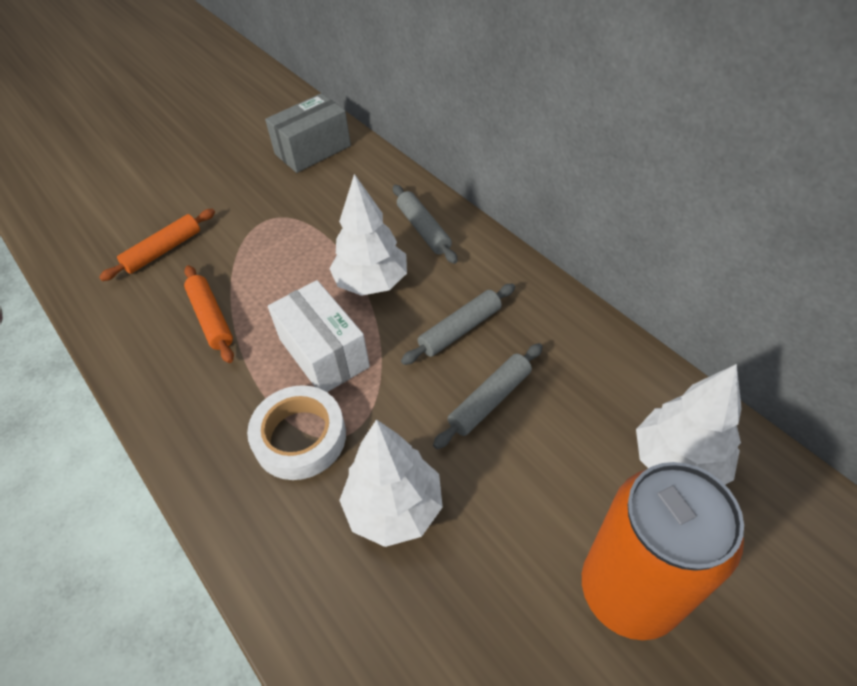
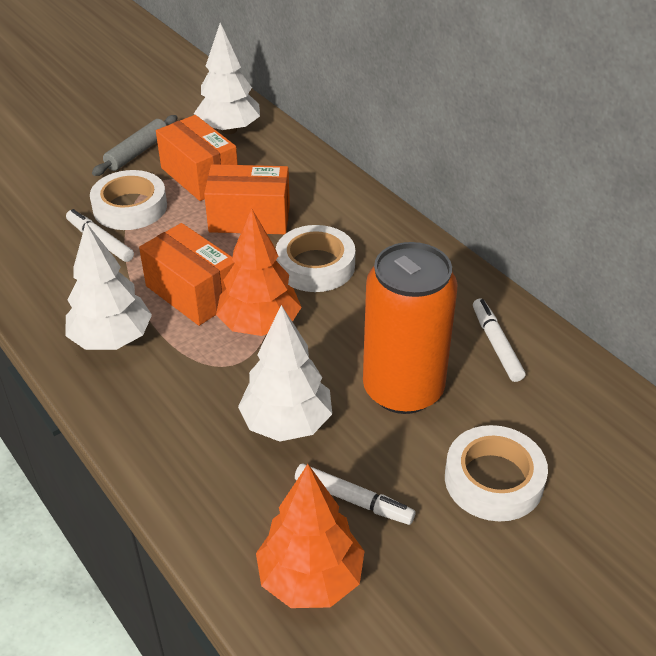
grey box: [265,93,351,173] = 1 -> none = 0
grey rolling pin: [393,185,458,264] [401,283,515,365] [433,343,543,449] = 3 -> [92,115,178,176] = 1
orange box: none = 0 -> [139,223,235,326] [156,115,238,201] [204,164,290,234] = 3
orange rolling pin: [99,209,215,281] [184,265,234,363] = 2 -> none = 0
orange tree: none = 0 -> [216,208,302,336] [256,464,365,608] = 2
white box: [268,280,370,392] = 1 -> none = 0
white marker: none = 0 -> [66,209,134,262] [295,464,415,525] [473,298,525,382] = 3
white tape: [247,385,346,480] = 1 -> [90,170,167,230] [276,225,355,292] [445,425,548,522] = 3

